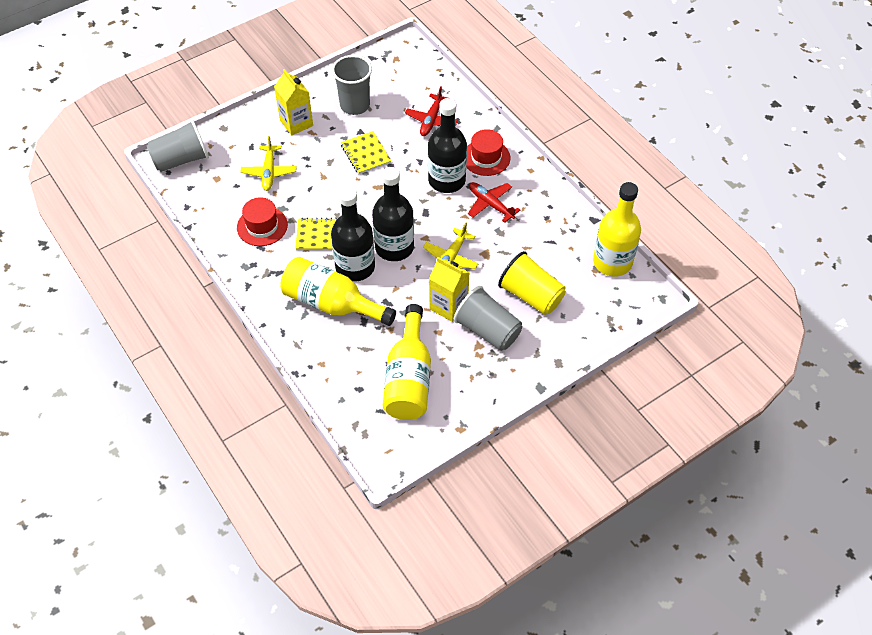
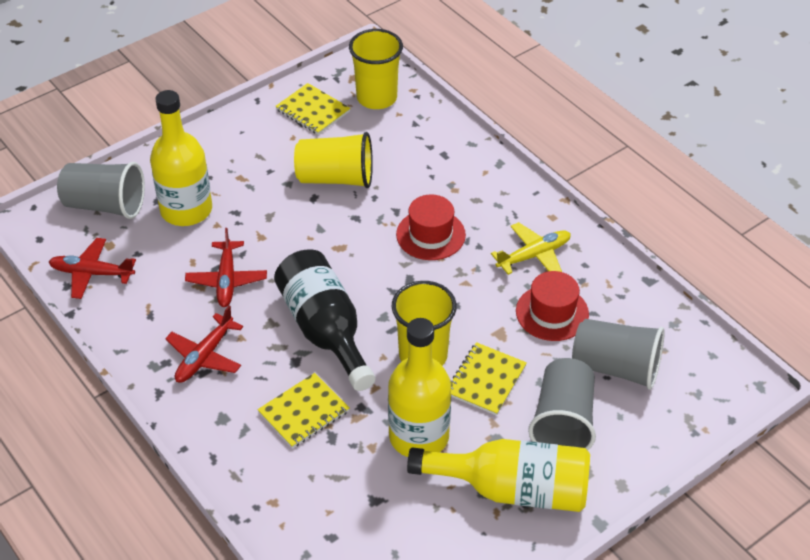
black bottle: [331,187,375,281] [372,167,414,261] [428,98,467,193] = 3 -> [274,250,376,391] = 1
red plane: [405,86,458,136] [468,182,520,223] = 2 -> [49,238,136,299] [165,306,243,382] [185,228,267,307] = 3
yellow carton: [274,69,313,136] [429,257,470,322] = 2 -> none = 0
yellow cup: [498,251,566,315] = 1 -> [294,132,373,188] [349,29,403,109] [392,281,457,366] = 3
yellow notebook: [295,218,337,250] [341,131,391,174] = 2 -> [257,373,350,448] [275,83,350,135] [451,342,527,416] = 3
yellow plane: [240,136,297,191] [423,223,479,269] = 2 -> [491,222,571,275] = 1

